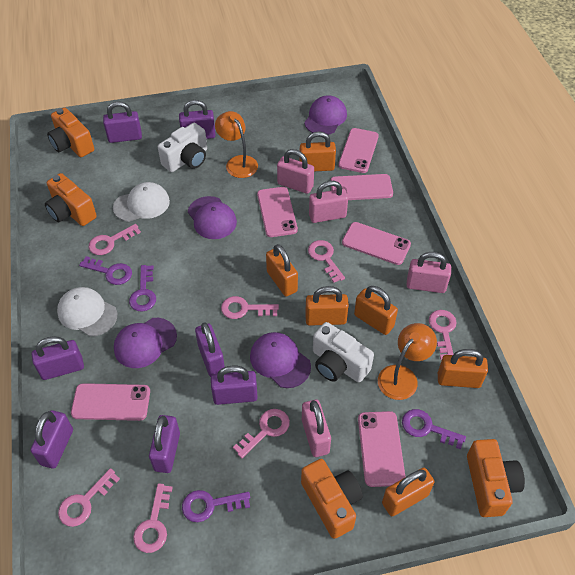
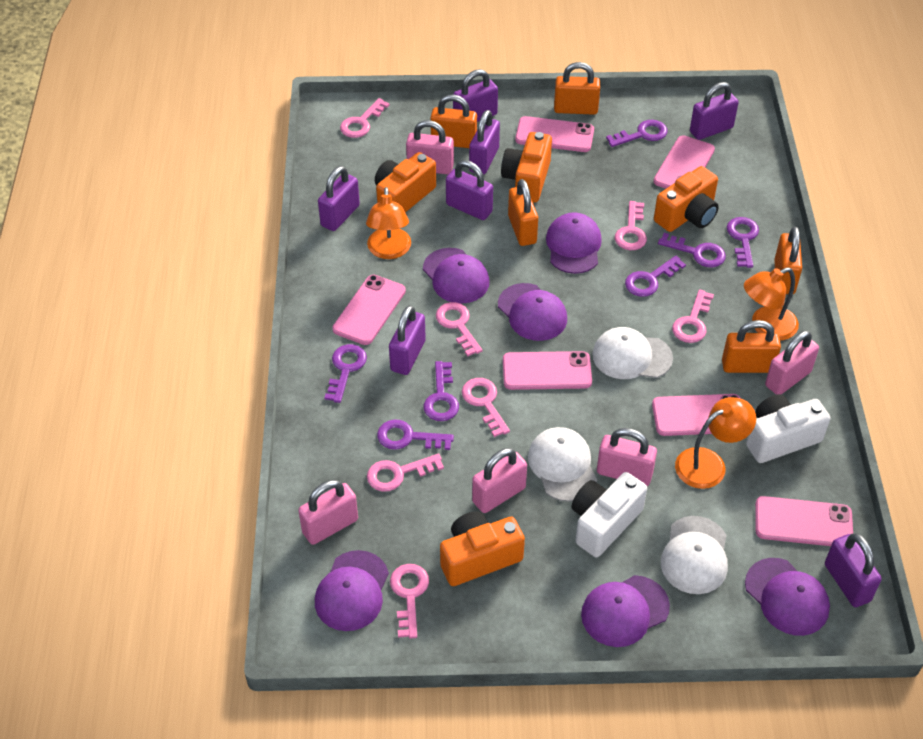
orange lamp: [215,111,258,178] [378,323,437,400] = 2 -> [366,187,411,259] [675,397,756,489] [744,267,799,341] = 3
orange padlock: [266,244,298,296] [299,131,336,171] [305,286,349,326] [354,286,398,335] [382,468,435,516] [438,349,488,388] = 6 -> [430,95,477,148] [508,179,538,246] [554,62,600,115] [722,320,781,373] [774,227,802,294] = 5
pink padlock: [277,149,314,194] [302,400,331,457] [309,181,348,223] [406,252,451,293] = 4 -> [298,480,358,545] [406,120,454,175] [472,448,527,513] [597,428,657,486] [765,331,819,395] = 5
purple cap: [114,318,177,368] [188,196,237,239] [250,332,311,388] [304,96,347,135] = 4 -> [315,550,389,631] [423,248,490,304] [498,283,567,341] [546,212,602,274] [581,575,670,647] [745,558,830,636] = 6
purple key: [79,256,132,285] [129,265,156,312] [182,490,250,522] [402,409,466,449] = 4 -> [324,344,367,403] [377,419,454,450] [424,361,459,421] [606,120,668,147] [625,256,686,297] [658,233,726,267] [727,217,759,268] = 7
white cap: [57,287,117,336] [113,182,170,222] = 2 -> [528,427,597,502] [592,327,673,379] [661,516,728,594] = 3

